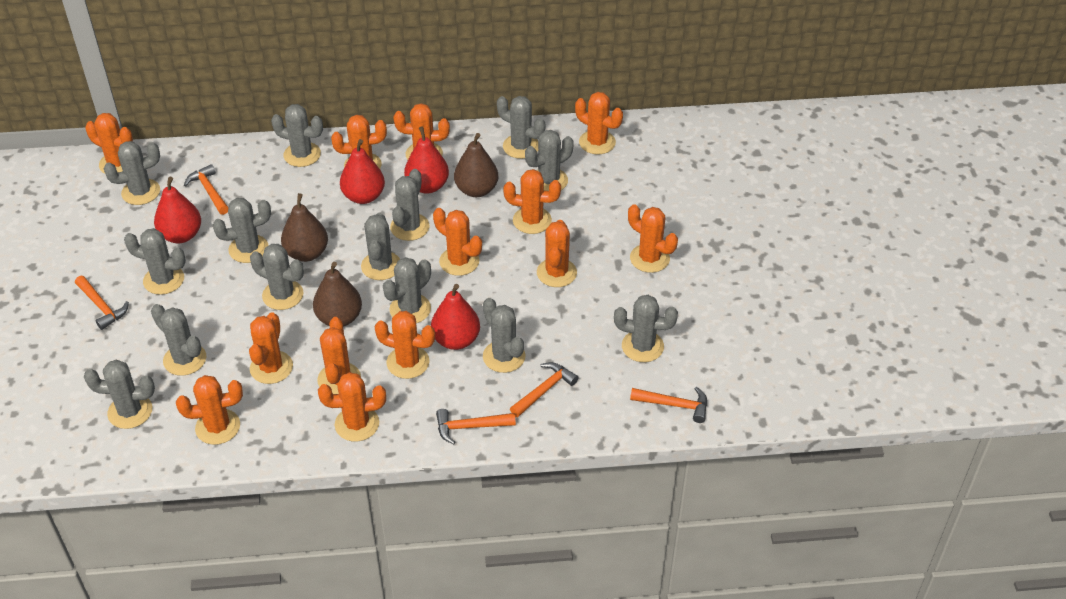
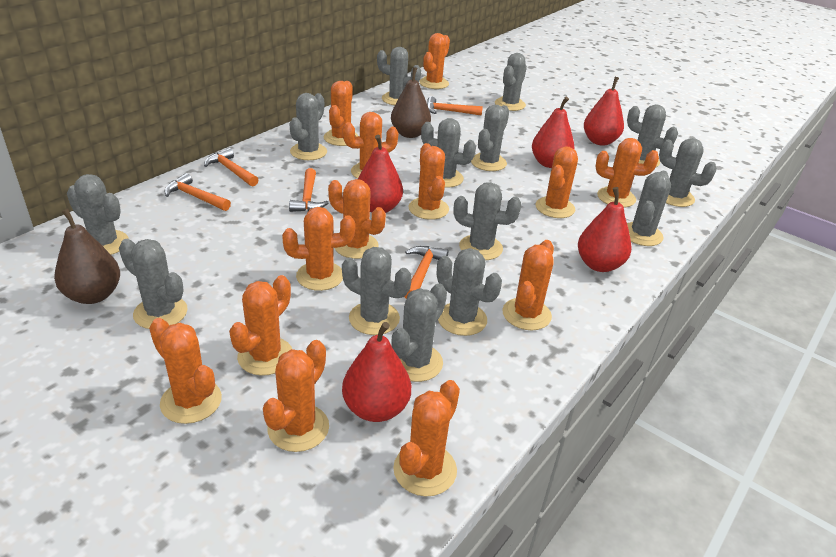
brown pear: [281,193,328,262] [313,262,362,327] [454,133,498,197] = 3 -> [54,209,120,304] [391,67,431,138] = 2
red pear: [154,177,201,243] [340,139,385,204] [404,126,449,194] [431,284,480,350] = 4 -> [342,322,411,422] [358,135,403,213] [532,97,574,168] [578,187,632,272] [584,77,624,146] = 5

